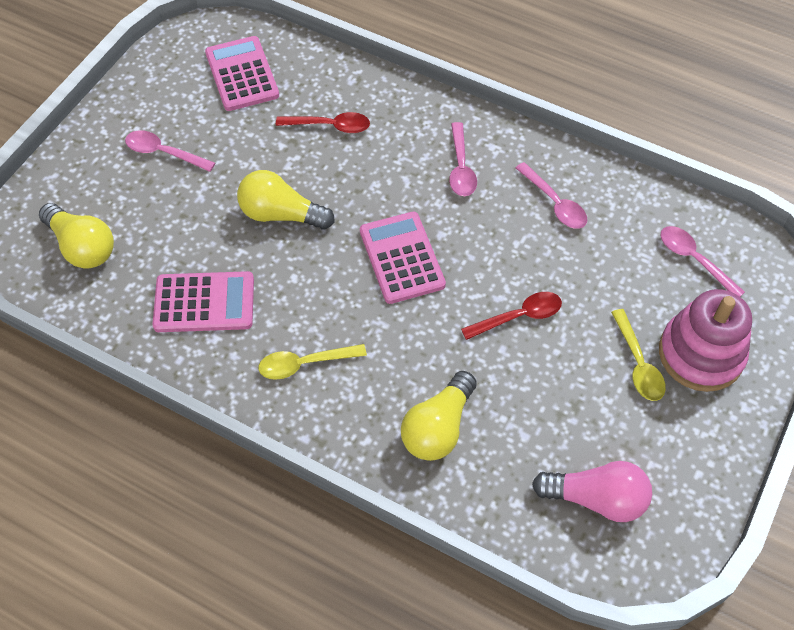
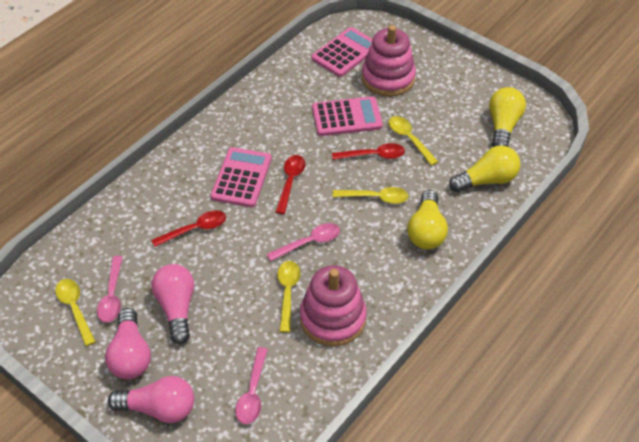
pink light bulb: [532,461,652,522] = 1 -> [105,308,151,379] [108,376,194,423] [151,264,194,344] = 3
pink spoon: [125,130,215,172] [449,122,477,196] [516,162,587,229] [660,226,745,297] = 4 -> [97,256,123,323] [235,347,268,424] [267,223,340,261] = 3
pink stacking toy: [659,289,752,392] = 1 -> [300,265,367,346] [362,25,416,97] = 2
red spoon: [276,112,370,133] [461,292,562,340] = 2 -> [151,210,226,247] [276,155,305,214] [332,143,405,160] = 3
yellow spoon: [258,344,367,380] [611,309,666,401] = 2 -> [55,279,96,346] [277,261,300,333] [332,187,409,204] [389,116,438,166] = 4

